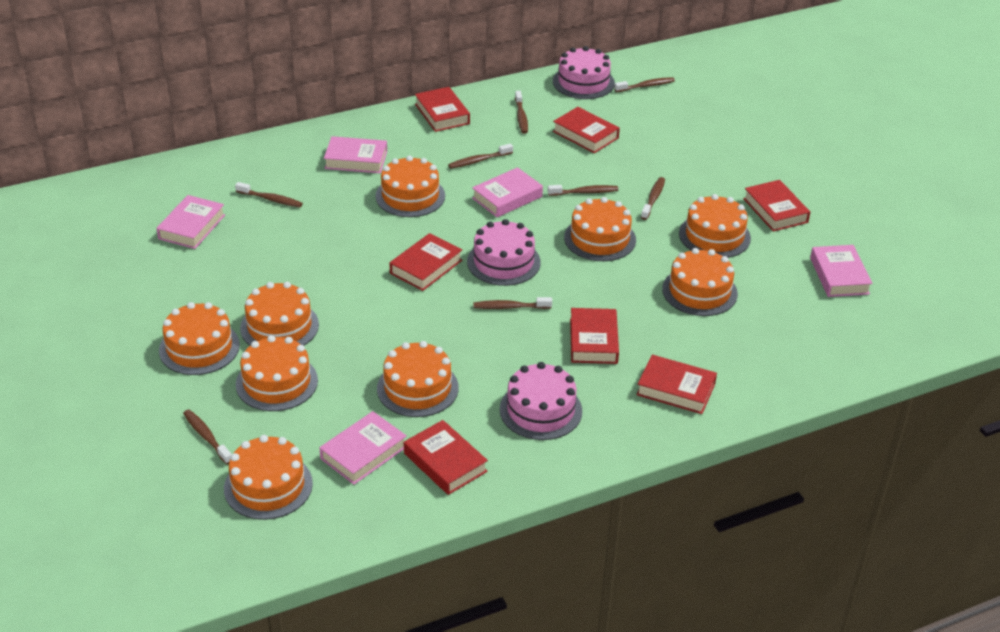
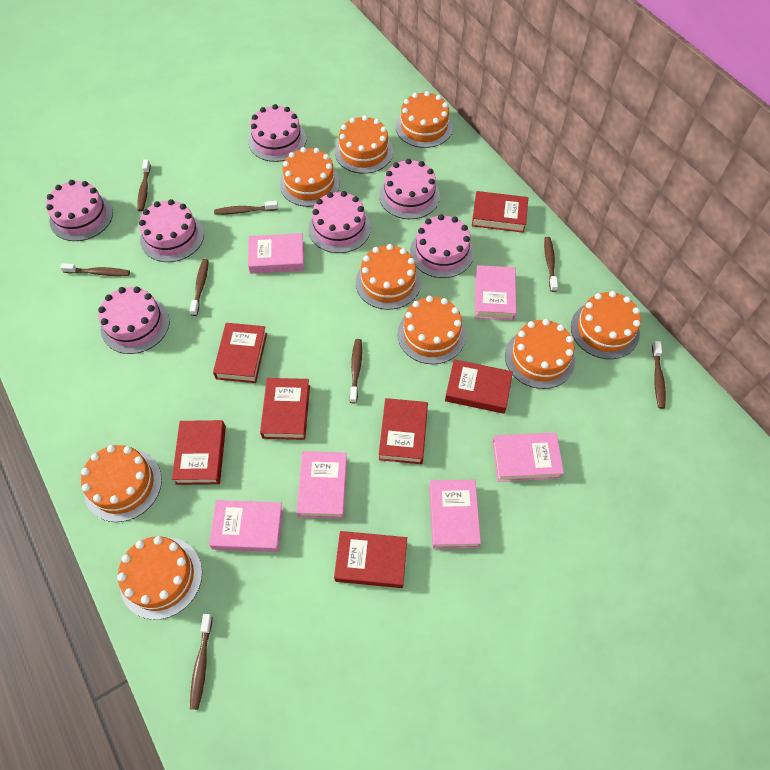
pink book: [156,195,225,249] [320,411,407,485] [324,136,387,173] [472,167,543,217] [810,245,873,297] = 5 -> [209,500,283,552] [248,233,304,274] [296,451,347,519] [429,480,481,549] [475,265,517,320] [492,433,564,482] = 6
pink cake: [467,219,541,286] [500,362,582,440] [553,46,615,99] = 3 -> [46,180,113,241] [98,287,170,354] [139,199,204,262] [248,104,306,162] [308,191,371,253] [379,159,440,219] [410,214,474,278] = 7

